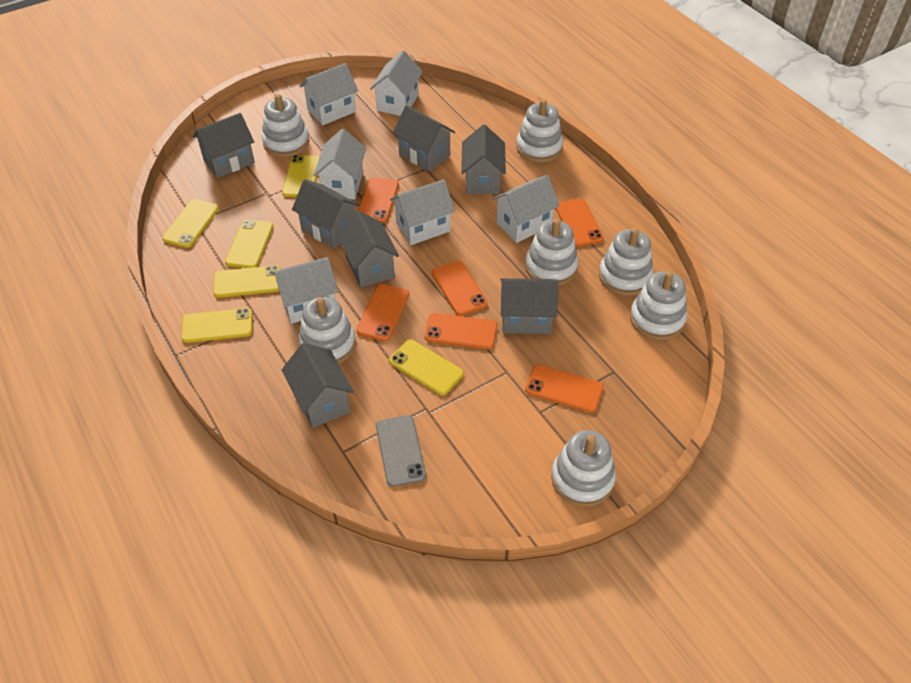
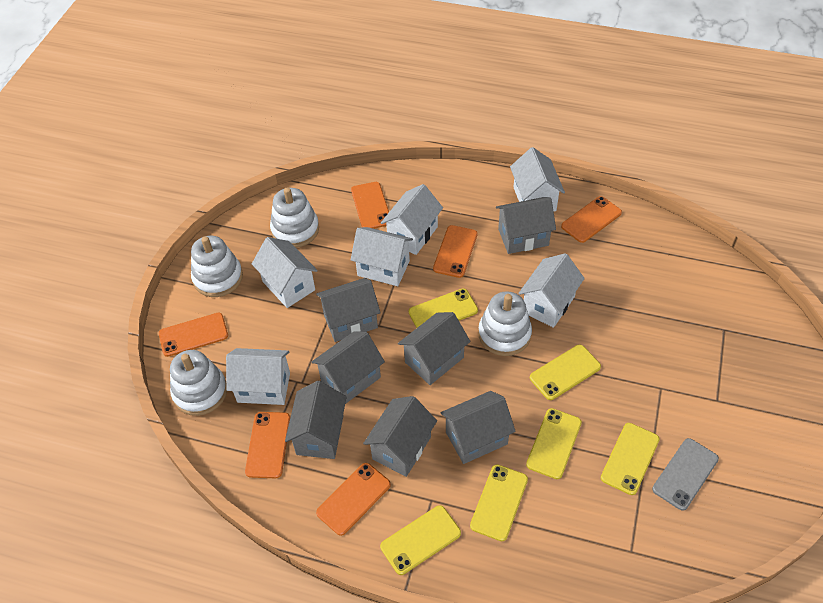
white stacking toy: [262,94,309,157] [298,297,356,364] [516,99,563,163] [525,219,578,286] [551,430,616,507] [599,228,653,296] [630,271,687,340] = 7 -> [170,350,227,416] [191,236,243,297] [270,187,319,248] [478,291,532,356] = 4

